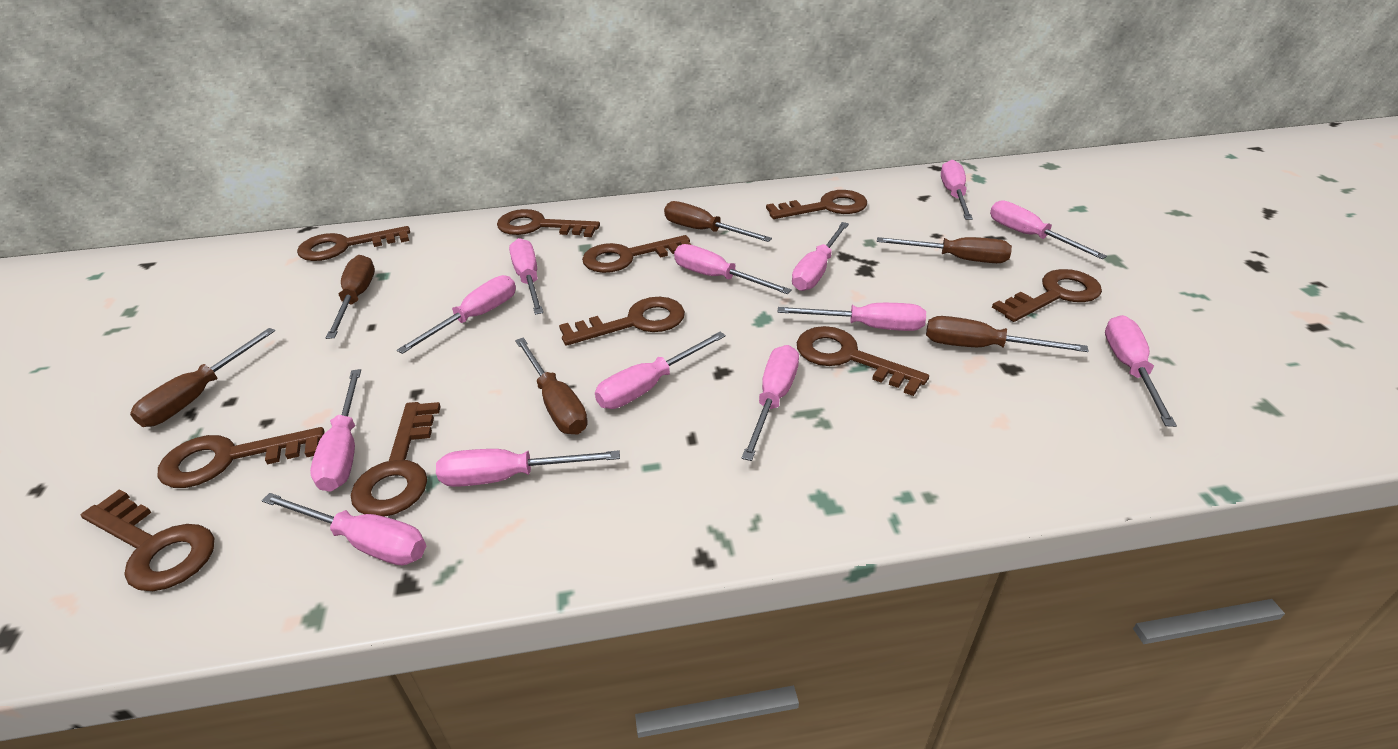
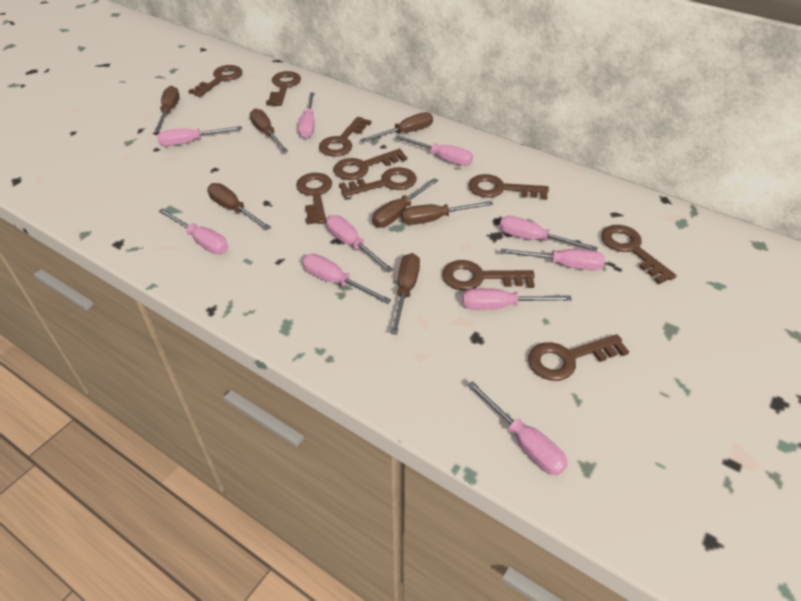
brown screwdriver: [130,328,276,427] [326,255,375,339] [515,337,588,435] [664,201,772,242] [877,237,1012,263] [926,316,1088,352] = 6 -> [155,86,180,131] [207,183,271,230] [250,108,288,153] [360,112,433,142] [372,178,438,228] [390,253,420,335] [401,201,493,225] = 7
pink screwdriver: [262,493,426,565] [310,369,361,492] [397,275,516,354] [436,449,620,487] [509,238,543,315] [595,332,726,409] [674,244,792,294] [742,345,799,461] [777,303,926,331] [792,222,849,291] [941,160,973,220] [990,200,1107,259] [1105,315,1177,427] = 13 -> [157,126,242,146] [158,208,228,254] [298,92,315,138] [302,254,391,304] [326,215,394,272] [395,135,473,166] [463,288,572,310] [467,381,568,475] [500,216,598,251] [501,249,605,270] = 10

